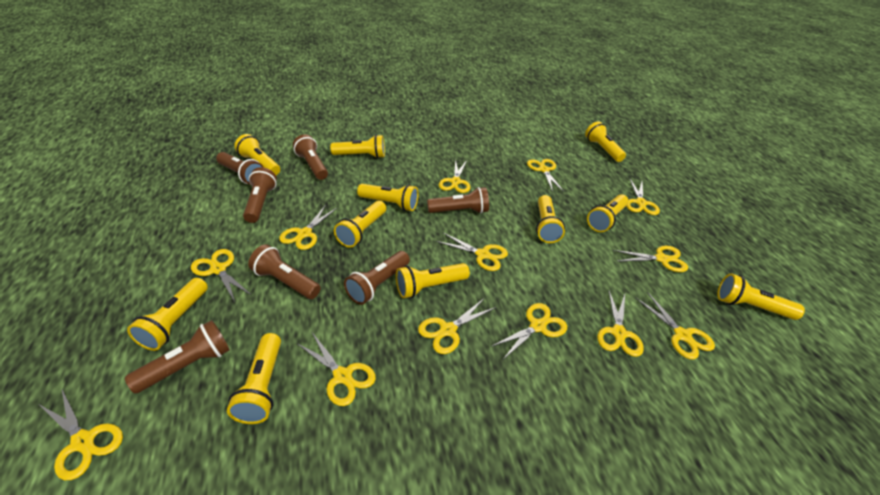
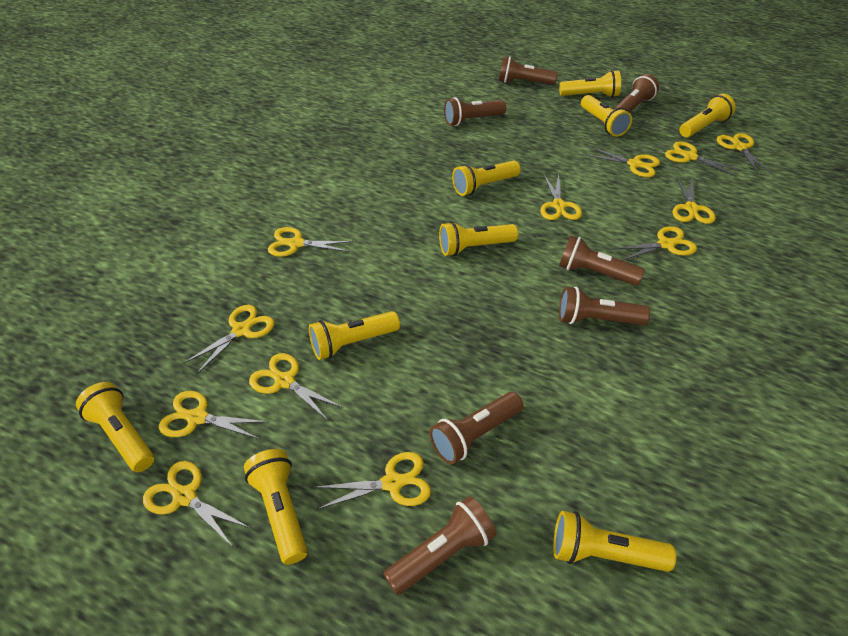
yellow flashlight: [127,278,208,351] [227,333,281,424] [234,134,280,175] [330,135,385,158] [334,201,386,248] [357,184,418,211] [396,263,470,298] [536,195,565,243] [585,121,626,162] [587,194,629,232] [717,273,805,320] = 11 -> [76,382,154,472] [244,449,308,565] [309,311,400,360] [439,222,518,256] [452,161,521,196] [553,511,676,572] [559,70,621,98] [581,95,632,137] [680,94,736,137] = 9
yellow scissors: [40,389,123,480] [191,249,251,302] [279,205,337,250] [297,333,376,406] [418,298,496,354] [436,233,508,271] [439,159,471,193] [490,303,567,359] [527,159,564,192] [597,291,644,357] [613,246,688,272] [626,179,660,215] [636,292,715,359] = 13 -> [143,461,250,546] [159,391,269,439] [183,305,275,374] [249,353,343,421] [268,227,353,257] [314,452,431,510] [540,174,582,220] [585,147,660,177] [613,226,697,261] [665,141,741,176] [672,176,716,224] [717,133,772,174] = 12

